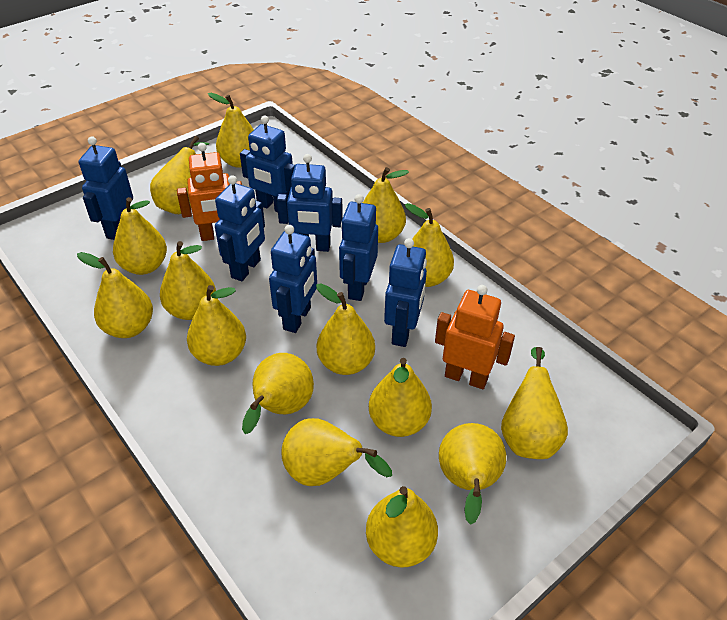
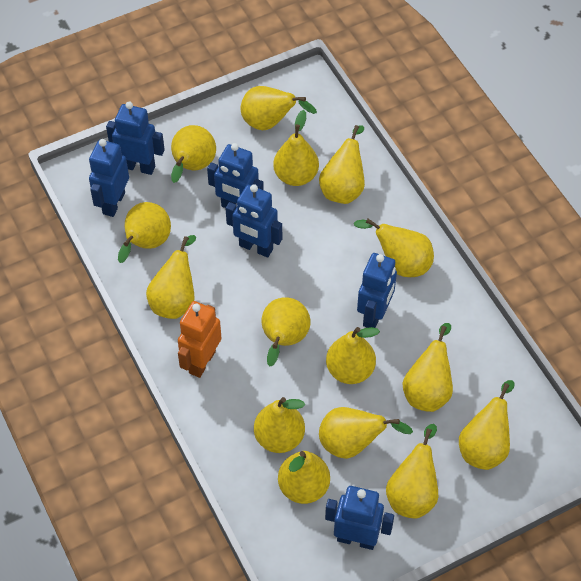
blue robot: [79,136,133,240] [215,175,265,281] [240,115,295,212] [269,225,317,333] [277,154,343,252] [339,194,378,301] [384,238,427,347] = 7 -> [89,139,129,217] [106,102,165,175] [207,143,264,208] [226,184,282,258] [325,486,394,550] [357,253,397,328] = 6
orange robot: [177,143,242,241] [435,285,515,389] = 2 -> [178,301,221,378] = 1

